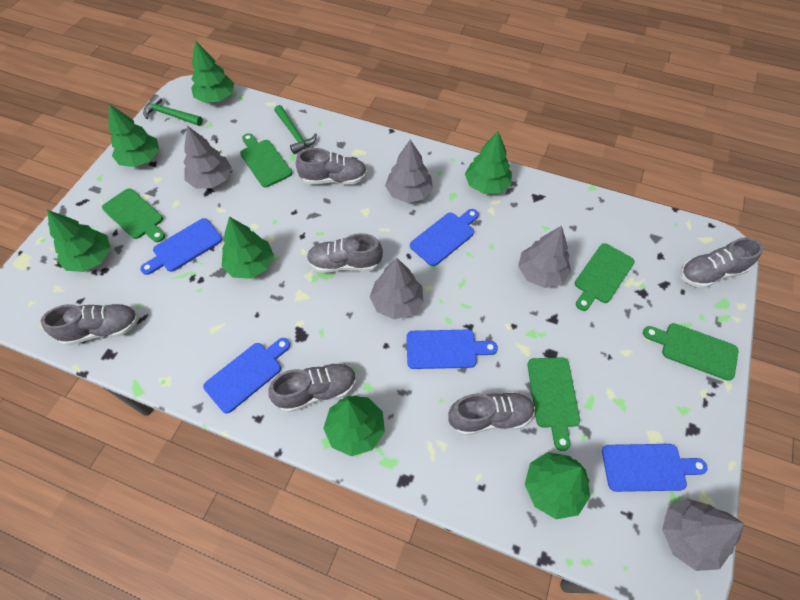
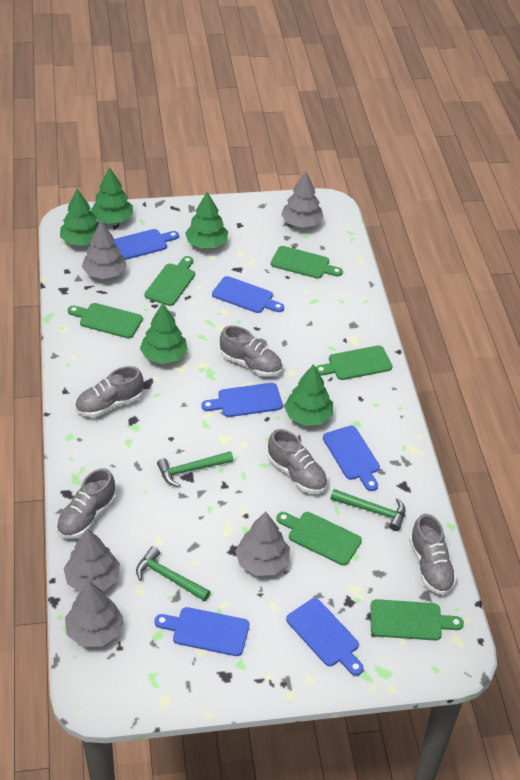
blue cutting board: [140,218,222,275] [203,338,290,414] [407,330,498,369] [410,209,479,266] [602,444,707,492] = 5 -> [114,229,179,260] [154,607,249,656] [201,383,283,417] [212,276,284,313] [286,598,363,676] [323,426,380,491] = 6
green cutting board: [102,188,165,242] [240,133,292,187] [527,357,580,451] [575,243,635,311] [643,323,739,381] = 5 -> [68,303,143,339] [144,256,195,306] [271,246,343,279] [276,512,362,566] [316,345,392,380] [371,599,464,641] = 6
green hammer: [143,94,203,126] [274,105,317,154] = 2 -> [136,546,210,602] [157,451,234,487] [330,489,405,531] = 3
green tree: [47,210,111,272] [109,104,159,167] [191,40,234,103] [222,217,274,279] [323,395,385,456] [465,131,512,194] [525,452,590,519] = 7 -> [60,189,99,246] [90,167,133,224] [140,303,188,364] [185,192,228,248] [284,364,333,426] = 5
grey shoe: [41,304,139,346] [268,362,357,413] [296,148,367,185] [307,233,383,273] [448,391,535,435] [680,238,763,288] = 6 -> [56,468,116,539] [75,366,144,417] [220,326,282,377] [268,429,328,494] [409,514,457,595] = 5

